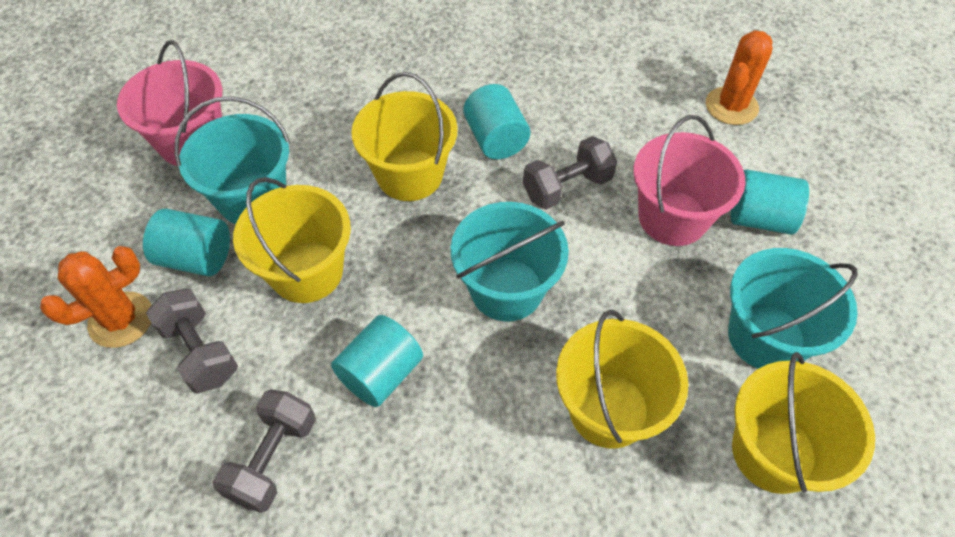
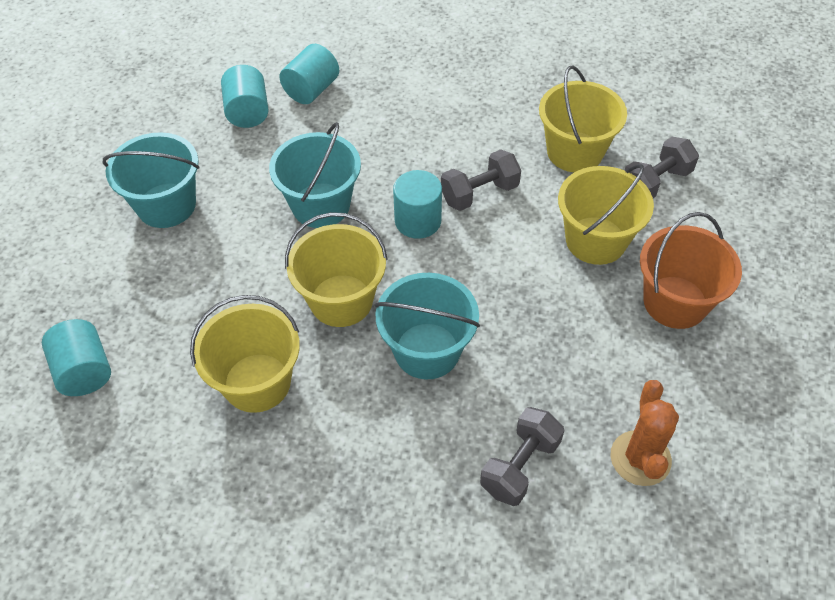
orange bucket: none = 0 -> [640,212,742,329] = 1
orange cactus: [40,246,152,348] [706,30,772,125] = 2 -> [610,380,679,486] = 1
pink bucket: [117,40,222,166] [633,115,746,246] = 2 -> none = 0

